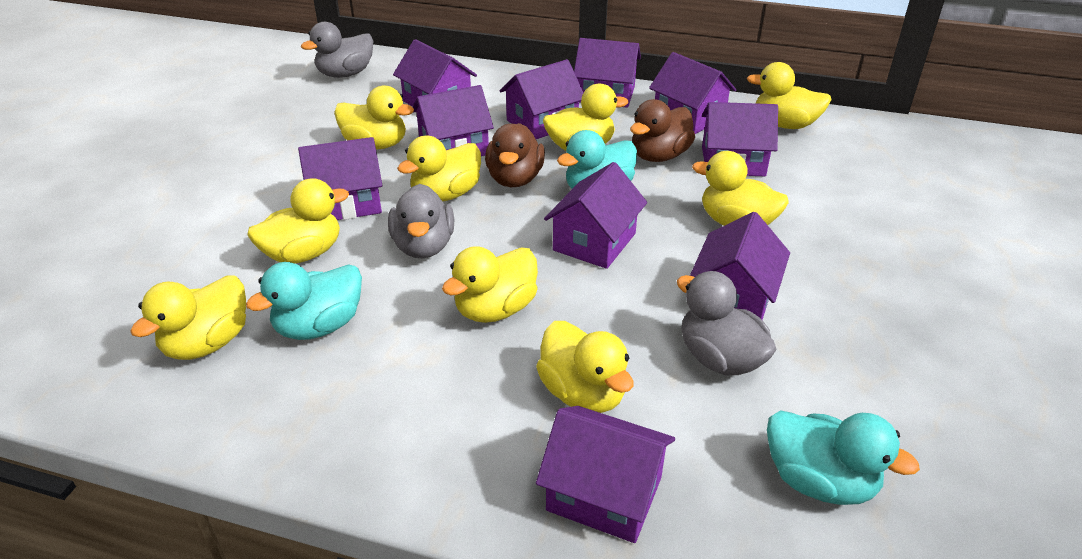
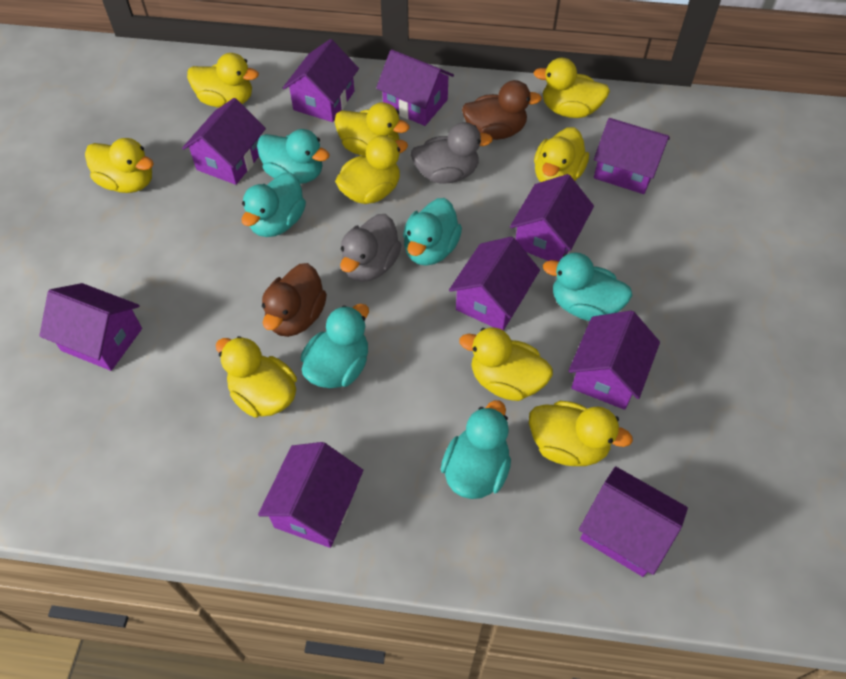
grey duck: [301,22,373,78] [388,184,455,258] [677,271,777,375] = 3 -> [340,214,401,282] [411,122,493,184] = 2
turquoise duck: [246,262,362,340] [557,130,637,189] [767,410,920,505] = 3 -> [241,172,306,237] [257,129,330,184] [301,304,369,388] [403,198,462,266] [441,400,511,499] [543,252,633,321] = 6

